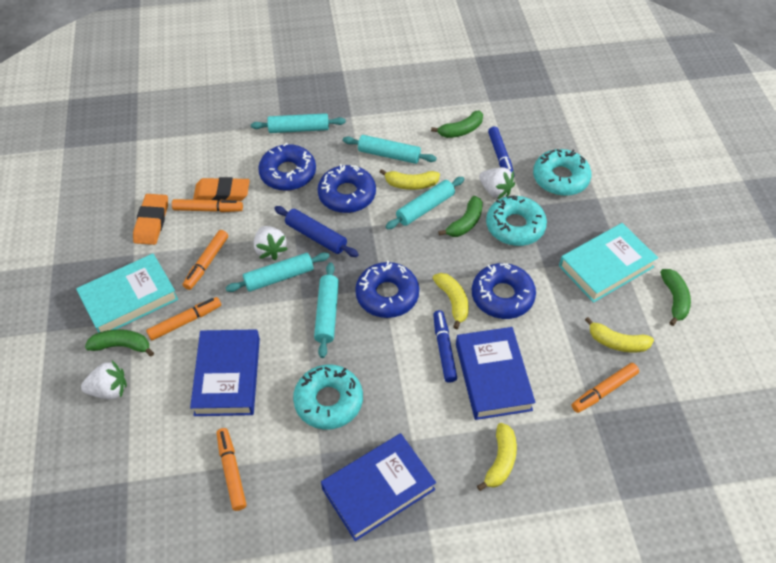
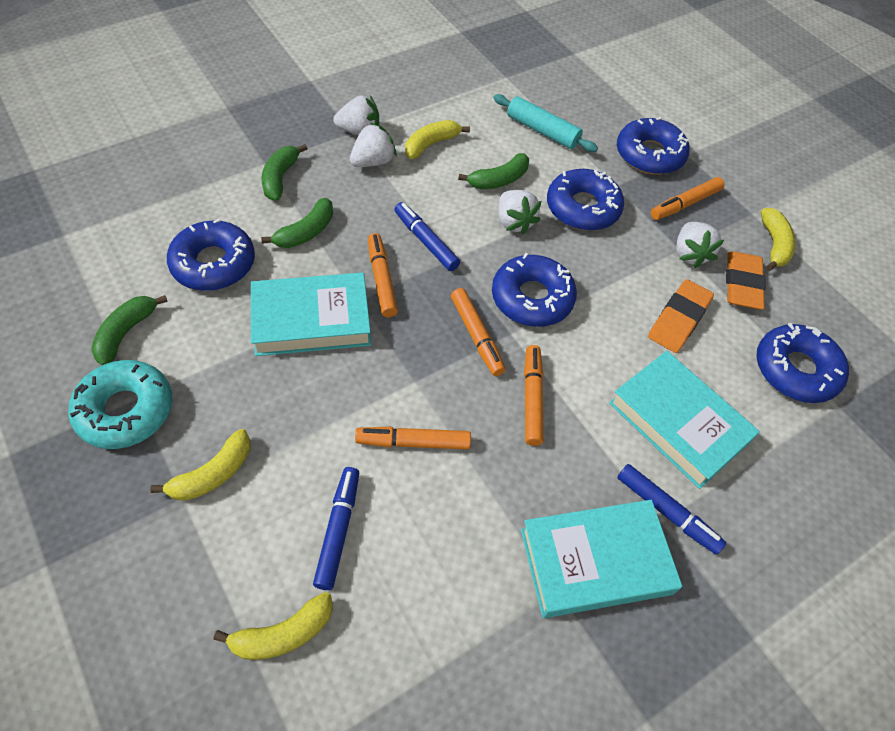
blue book: [190,329,260,416] [321,433,436,541] [456,327,536,420] = 3 -> none = 0
blue donut: [258,143,316,191] [317,164,376,213] [355,261,419,318] [472,263,536,319] = 4 -> [167,218,255,291] [492,253,577,327] [547,169,624,231] [617,117,690,175] [756,323,849,403] = 5
blue marker: [433,310,457,383] [488,126,515,176] = 2 -> [313,467,359,590] [394,202,460,271] [617,464,726,555] = 3
blue rolling pin: [274,206,359,257] = 1 -> none = 0
turquoise book: [76,254,178,333] [559,223,658,303] = 2 -> [251,273,371,356] [521,500,682,618] [609,351,760,489] = 3
turquoise donut: [293,365,363,429] [486,195,547,246] [533,149,592,196] = 3 -> [68,360,172,449] = 1
turquoise rolling pin: [226,252,330,292] [251,113,346,133] [314,263,339,358] [343,135,437,164] [385,177,464,229] = 5 -> [493,94,598,152] = 1
white strawberry: [81,361,127,399] [254,226,288,260] [479,167,515,199] = 3 -> [333,95,379,135] [350,123,397,167] [498,190,541,235] [676,222,724,268] = 4

